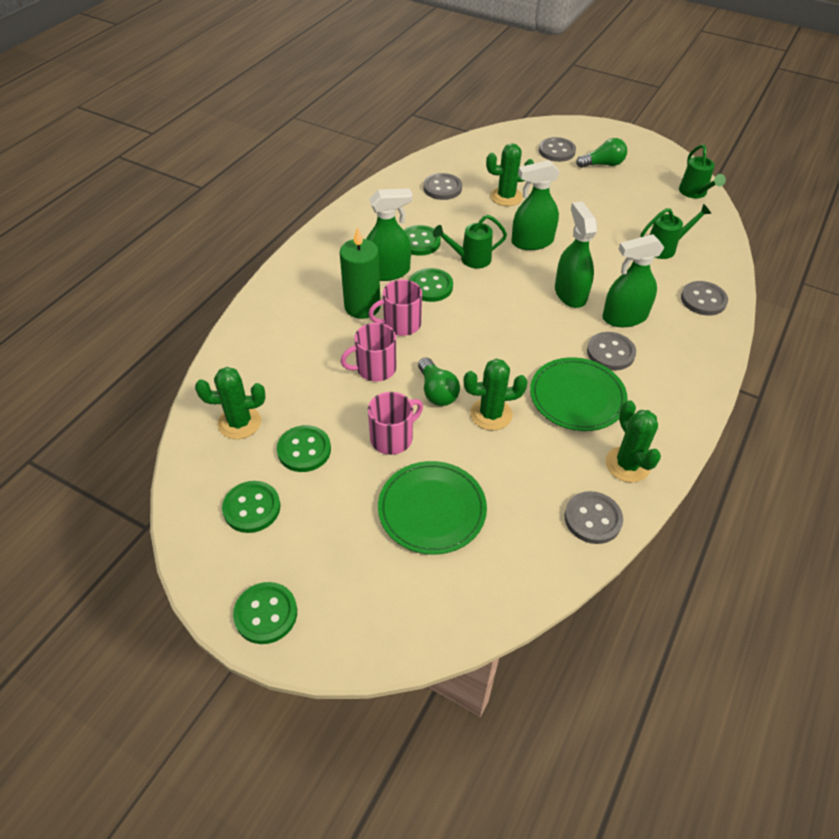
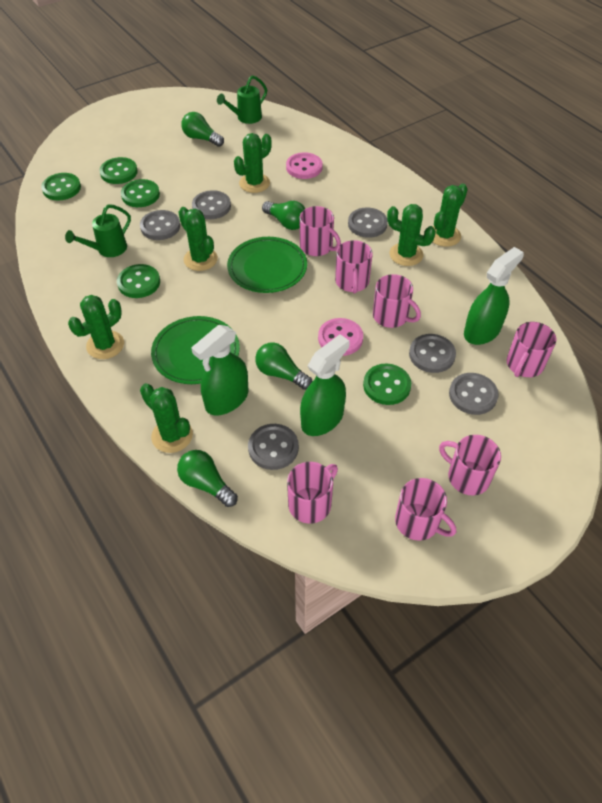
green cactus: [195,367,265,439] [463,359,528,430] [486,143,534,206] [606,400,661,483] = 4 -> [68,295,124,359] [140,383,193,453] [178,207,218,271] [234,133,272,193] [387,204,436,266] [433,183,468,247] = 6
green candle: [340,226,381,319] = 1 -> none = 0
green light bulb: [418,357,460,406] [576,138,627,168] = 2 -> [177,450,238,507] [181,112,224,147] [255,343,312,390] [262,201,305,230] = 4
green spray bottle: [366,188,412,281] [511,160,560,250] [555,201,597,308] [602,234,665,327] = 4 -> [192,325,248,415] [300,334,349,436] [464,247,524,345] = 3
green watering can: [433,215,507,269] [640,204,711,259] [679,145,726,199] = 3 -> [65,204,131,257] [217,75,267,124] = 2
grey button: [423,173,462,200] [539,137,576,162] [565,491,623,544] [587,332,636,370] [681,281,728,316] = 5 -> [140,210,180,240] [192,190,231,219] [248,424,299,470] [348,208,388,238] [409,334,456,373] [449,373,499,415] = 6
pink button: none = 0 -> [286,153,323,179] [318,318,363,356] = 2
pink mug: [340,323,396,382] [368,392,423,455] [369,279,422,336] = 3 -> [287,462,338,524] [300,206,341,256] [335,240,373,294] [373,274,421,328] [395,478,456,541] [439,435,501,495] [507,322,556,377] = 7

